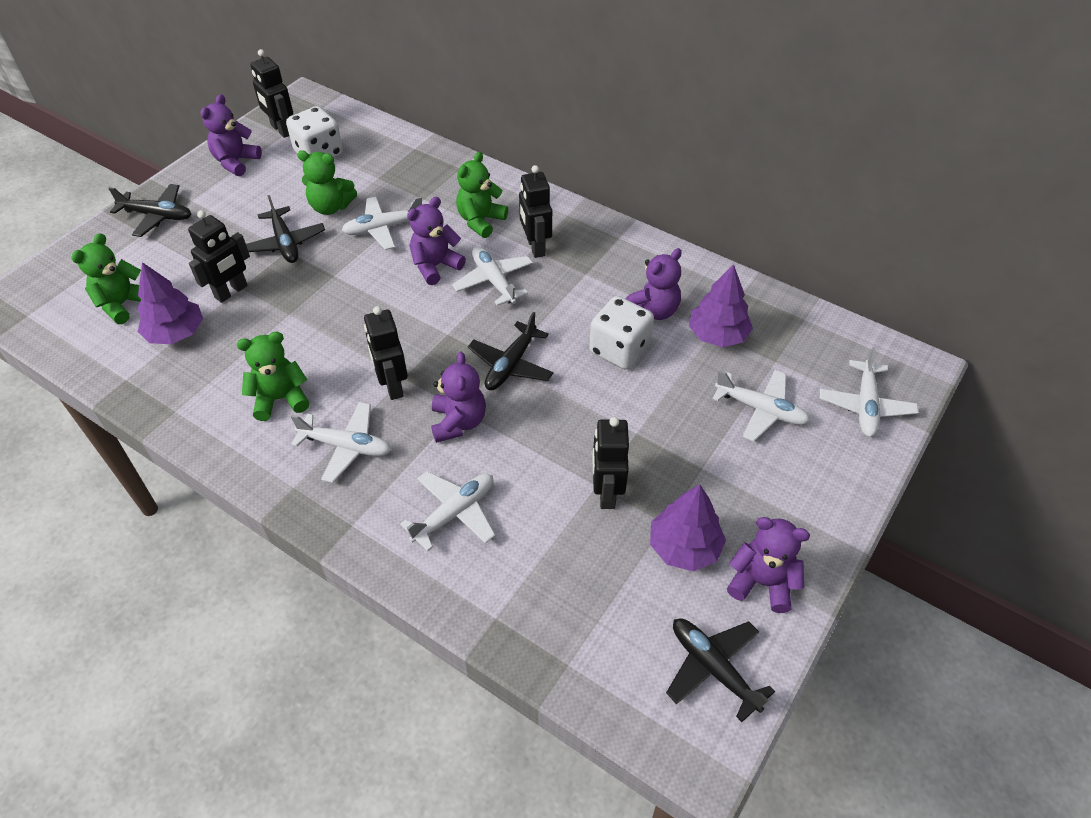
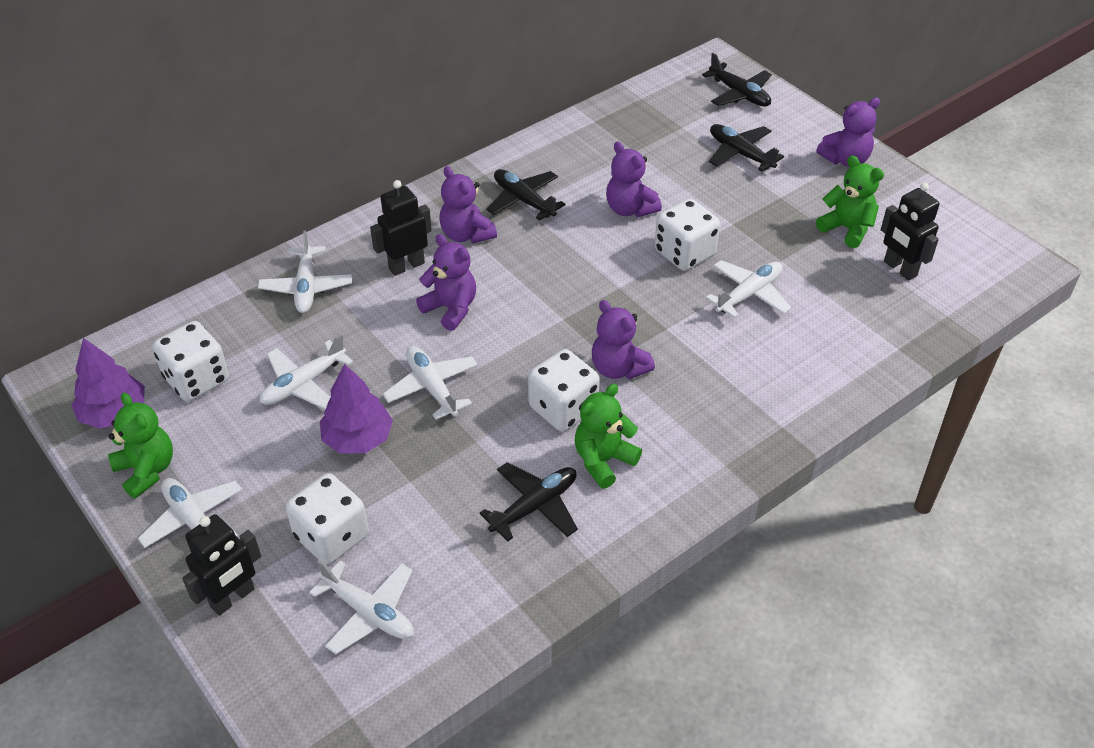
black robot: [188,210,250,303] [250,49,293,138] [364,306,408,400] [519,165,552,258] [592,417,629,509] = 5 -> [182,514,261,616] [370,180,432,276] [881,183,940,281] = 3
green teddy bear: [71,233,141,324] [237,332,309,421] [297,150,357,215] [456,152,508,238] = 4 -> [108,393,173,499] [575,384,642,489] [816,156,884,248] = 3
purple tree: [138,262,203,344] [650,485,726,571] [689,264,753,347] = 3 -> [71,338,145,429] [320,364,393,454] = 2
white dice: [286,106,343,158] [589,296,654,370] = 2 -> [152,321,229,401] [286,473,369,565] [528,349,600,432] [654,199,720,271] = 4

